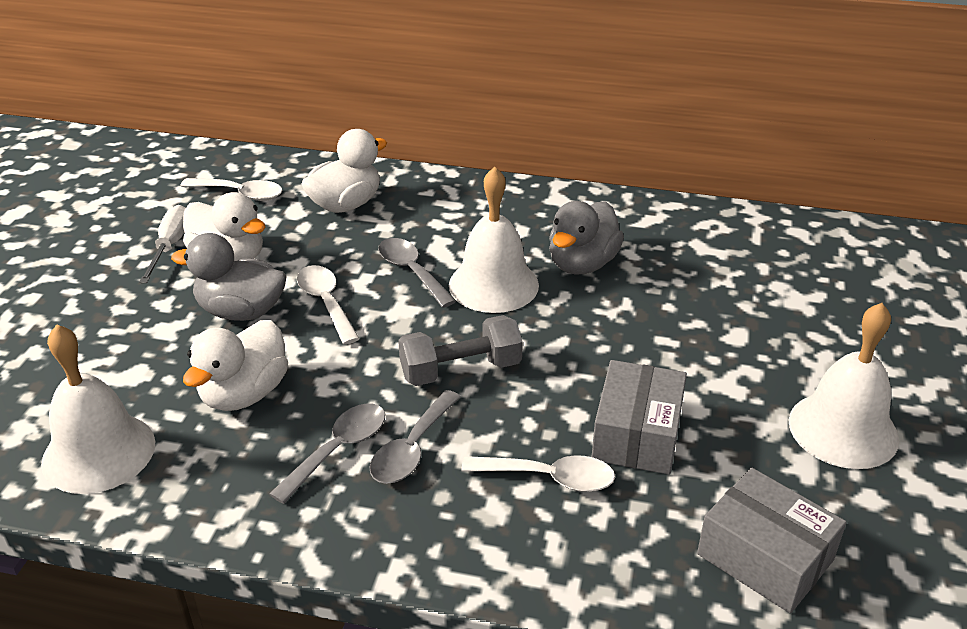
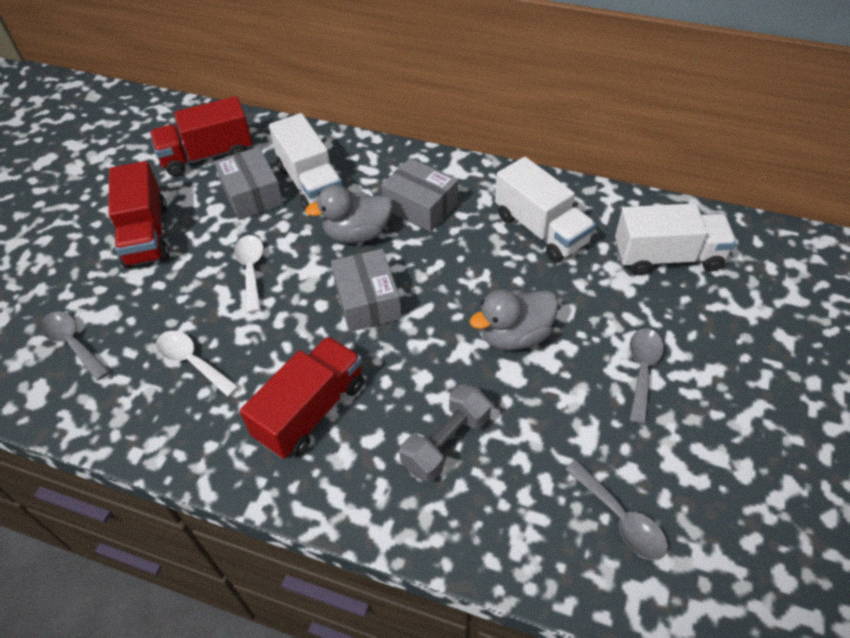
grey box: [592,360,687,475] [697,468,847,613] = 2 -> [214,147,284,220] [331,249,402,332] [381,158,458,232] = 3
red truck: none = 0 -> [108,161,169,268] [150,96,253,176] [240,336,364,459] = 3
white bell: [41,324,155,494] [449,167,539,313] [789,303,899,469] = 3 -> none = 0
white duck: [183,192,266,261] [183,320,288,411] [302,129,387,213] = 3 -> none = 0
white screwdriver: [139,205,186,283] = 1 -> none = 0
white spoon: [181,178,283,201] [297,265,360,345] [461,455,615,492] = 3 -> [156,331,239,397] [234,235,264,313] = 2
white truck: none = 0 -> [269,113,343,210] [495,157,596,262] [615,203,736,275] = 3

